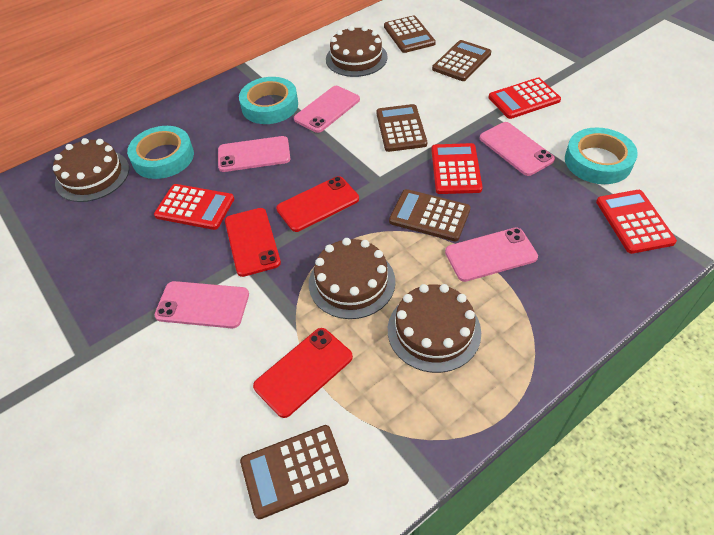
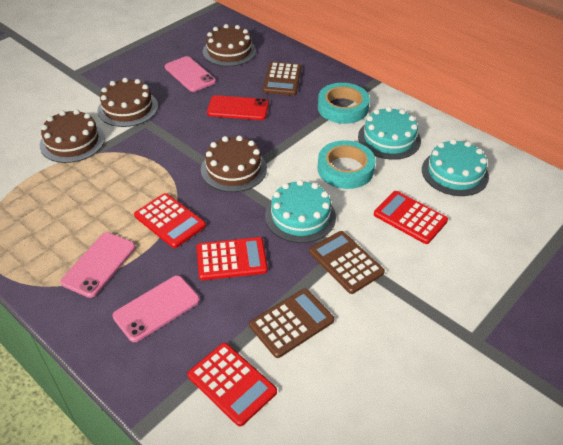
brown calculator: [240,425,349,519] [376,104,427,152] [384,16,436,53] [389,189,470,241] [432,40,491,81] = 5 -> [249,289,334,358] [263,62,302,96] [309,231,385,294] = 3
pink phone: [155,281,249,328] [218,136,290,172] [294,86,360,133] [445,228,538,282] [480,122,555,176] = 5 -> [61,232,136,298] [113,275,200,342] [165,56,216,92] = 3
red phone: [225,208,281,277] [253,328,353,418] [276,176,359,232] = 3 -> [207,95,269,120] = 1
turquoise cake: none = 0 -> [265,180,336,243] [358,107,421,160] [422,139,489,196] = 3
turquoise tape: [127,126,194,179] [239,77,298,124] [565,127,638,184] = 3 -> [318,83,370,124] [318,140,376,189] = 2

